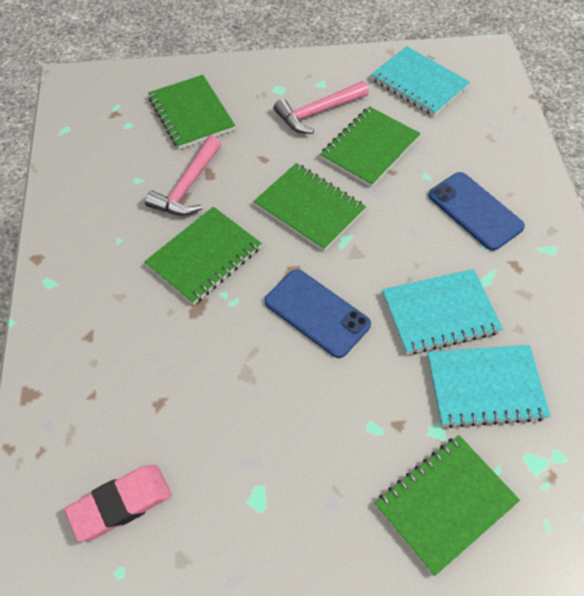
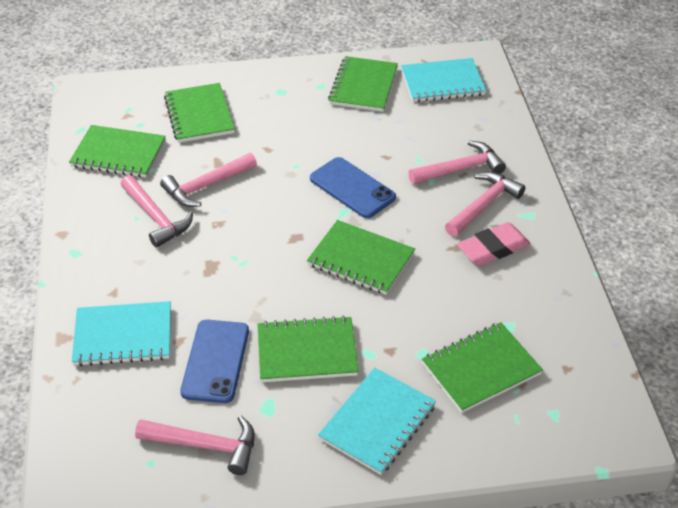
green notebook: [144,207,262,305] [148,75,235,149] [254,163,366,251] [320,106,420,187] [375,435,520,576] = 5 -> [69,125,166,178] [164,83,235,143] [257,316,358,382] [307,220,415,295] [328,56,398,112] [422,322,543,413] = 6
pink hammer: [145,135,221,216] [274,81,369,134] = 2 -> [120,175,193,248] [135,415,255,475] [160,153,257,207] [408,141,506,184] [445,172,526,237] = 5

